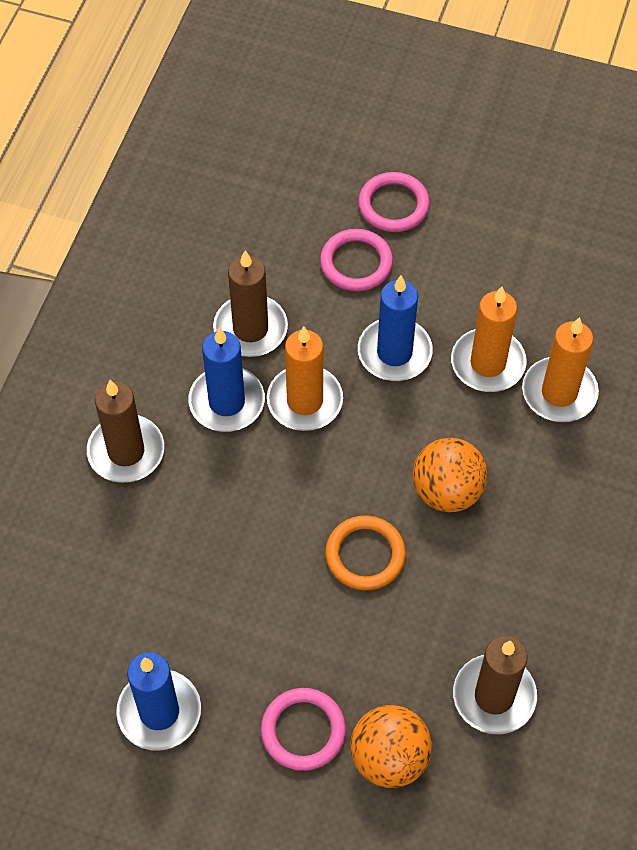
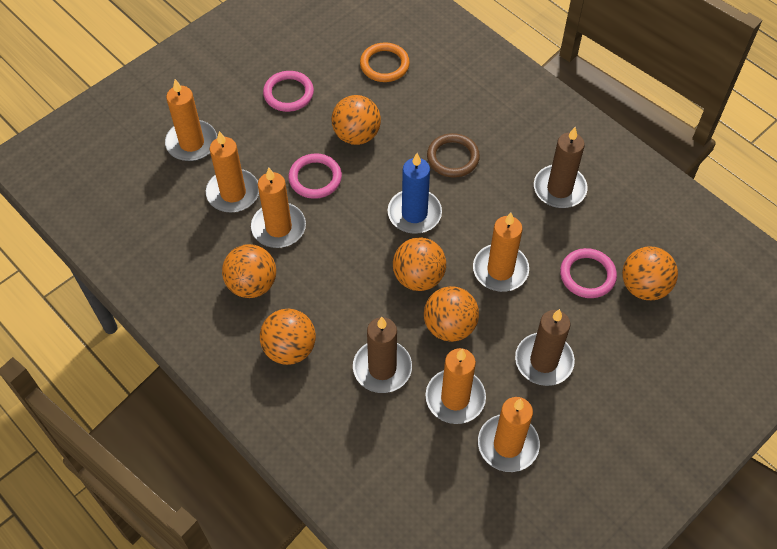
blue candle: [116,652,201,750] [188,327,265,432] [358,275,433,381] = 3 -> [388,153,442,234] = 1
brown ring: none = 0 -> [427,133,480,178] = 1
orange ball: [350,705,432,788] [413,438,488,512] = 2 -> [222,244,276,298] [260,309,316,365] [332,95,381,145] [393,237,446,291] [424,286,479,342] [622,246,678,300] = 6
orange candle: [267,326,343,431] [451,287,527,392] [522,317,599,422] = 3 -> [165,79,217,161] [206,131,259,213] [251,168,306,248] [425,348,486,424] [473,213,529,292] [478,397,540,472] = 6

